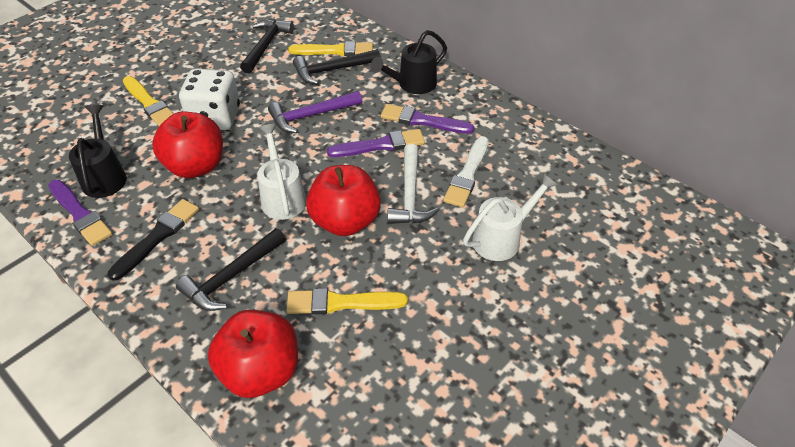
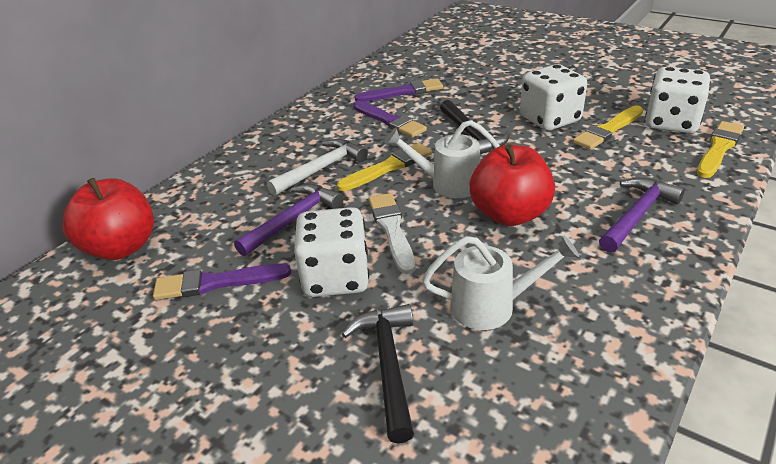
black brush: [108,199,199,281] = 1 -> none = 0
black hammer: [176,228,286,311] [240,19,294,73] [293,49,380,84] = 3 -> [342,304,414,444] [440,100,510,154] = 2
black watering can: [69,105,127,198] [371,30,447,94] = 2 -> none = 0
purple hammer: [268,91,362,133] = 1 -> [234,184,343,256] [599,178,685,253] = 2
red apple: [152,112,223,178] [208,310,298,398] [306,165,381,236] = 3 -> [63,178,154,260] [470,144,555,226] = 2
white dice: [179,69,240,130] = 1 -> [294,207,369,297] [520,64,587,131] [645,67,710,133] = 3

